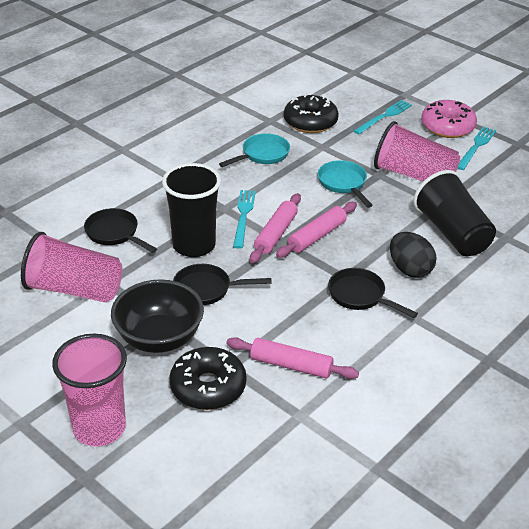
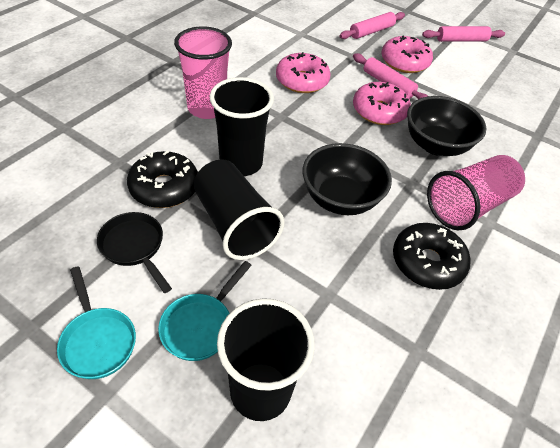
black bowl: [111,279,204,353] = 1 -> [303,143,392,215] [407,96,486,156] = 2
black cup: [162,163,221,257] [413,170,496,256] = 2 -> [193,159,285,260] [210,77,274,176] [217,298,315,421] = 3
black egg: [390,232,436,278] = 1 -> none = 0
black pan: [84,208,157,253] [173,264,271,305] [328,268,418,318] = 3 -> [97,212,172,293] = 1
pink cup: [21,232,123,303] [52,334,127,447] [374,121,460,182] = 3 -> [174,26,232,119] [427,155,525,231] = 2
pink donut: [421,100,477,138] = 1 -> [276,52,331,93] [353,82,411,125] [381,35,433,73] = 3
turquoise fork: [233,190,256,249] [354,100,412,134] [457,127,496,170] = 3 -> none = 0

